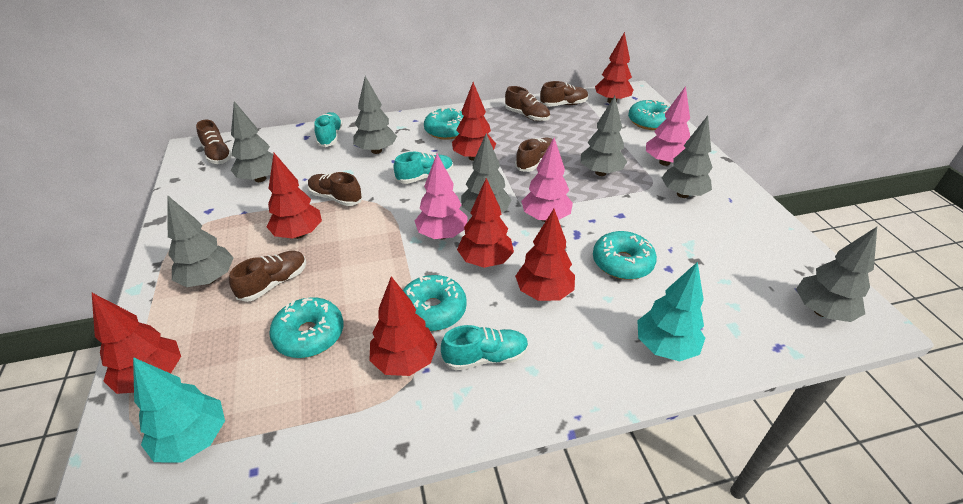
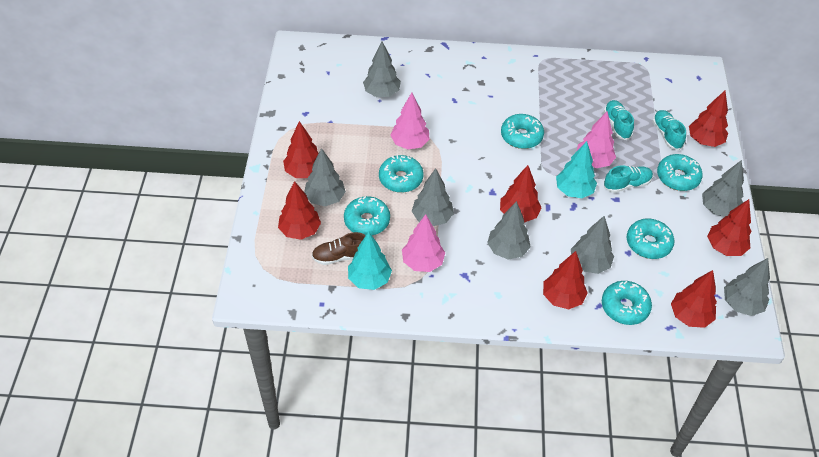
brown shoe: [196,120,232,164] [229,251,306,302] [308,172,362,206] [505,86,550,121] [515,138,553,172] [540,81,588,107] = 6 -> [312,232,366,265] = 1
turquoise donut: [269,297,343,358] [403,275,467,331] [424,107,464,140] [593,231,657,280] [628,100,670,130] = 5 -> [344,196,390,235] [379,155,423,193] [501,114,544,149] [602,281,652,325] [627,219,674,259] [657,154,703,191] = 6

